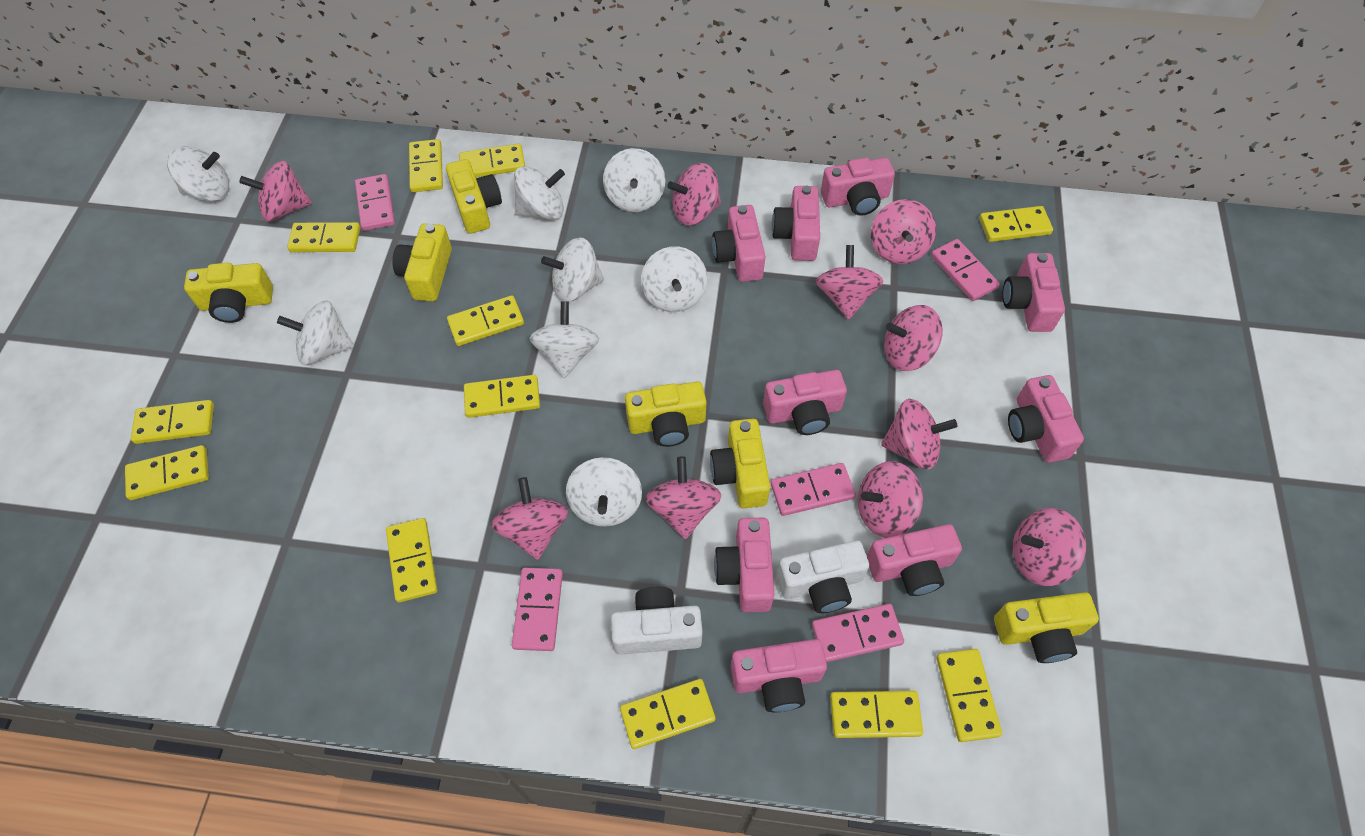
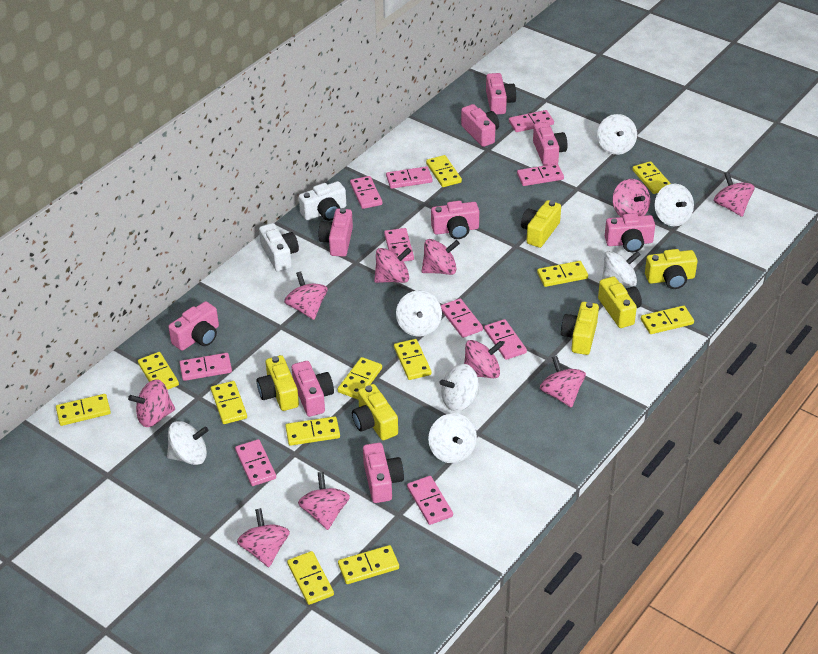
pink domino: [355,174,395,231] [512,568,563,651] [771,463,856,516] [812,604,904,662] [931,239,1000,301] = 5 -> [179,353,232,381] [235,439,276,486] [350,176,382,209] [384,228,414,262] [386,166,432,189] [407,476,453,525] [441,298,483,338] [484,319,527,360] [509,110,554,132] [517,164,564,186] = 10
white spinning top: [167,146,229,201] [277,300,354,365] [514,166,565,220] [530,301,599,378] [541,237,604,302] [566,457,642,527] [603,148,666,212] [641,246,707,312] = 8 -> [167,421,209,465] [396,291,442,337] [428,413,477,463] [440,364,479,411] [597,114,637,155] [602,251,641,286] [654,184,694,226] = 7

